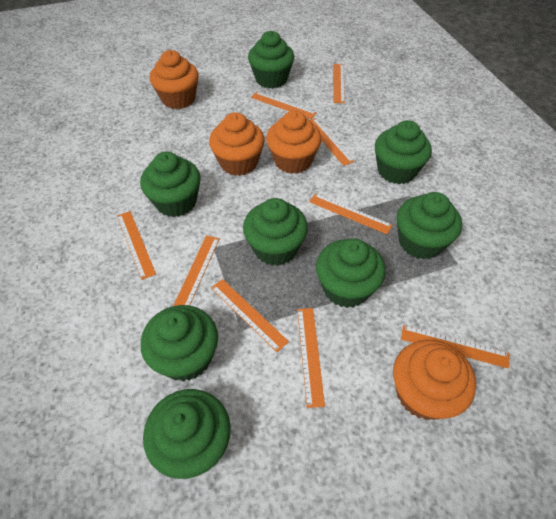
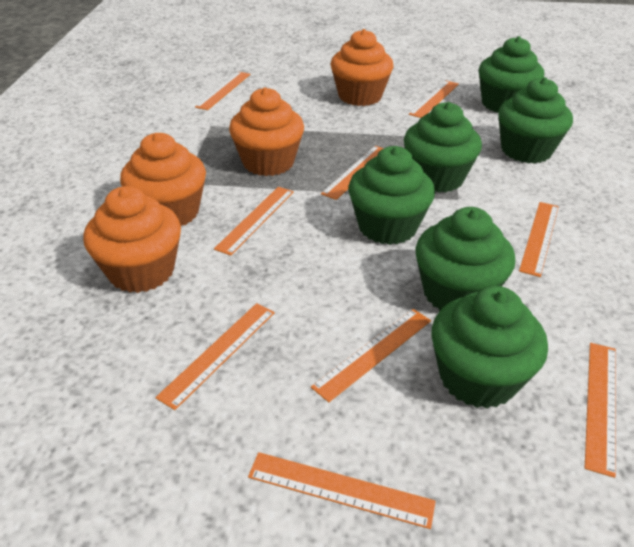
green cupcake: [140,152,201,217] [141,305,218,381] [143,389,231,479] [243,198,308,266] [248,31,294,88] [316,238,385,308] [375,120,432,184] [397,192,462,260] = 8 -> [348,146,435,245] [404,102,482,193] [416,207,515,311] [432,286,548,409] [479,36,544,112] [498,77,573,164] = 6

